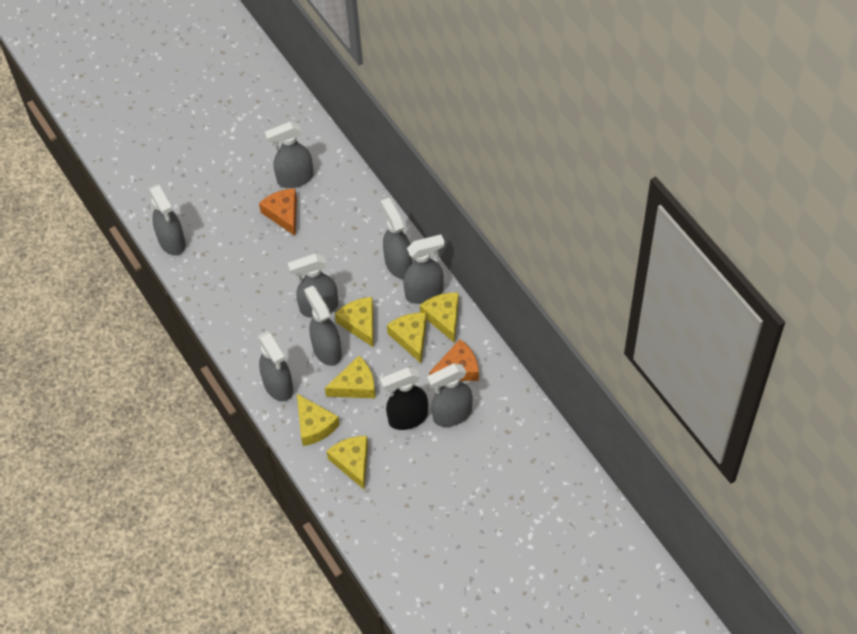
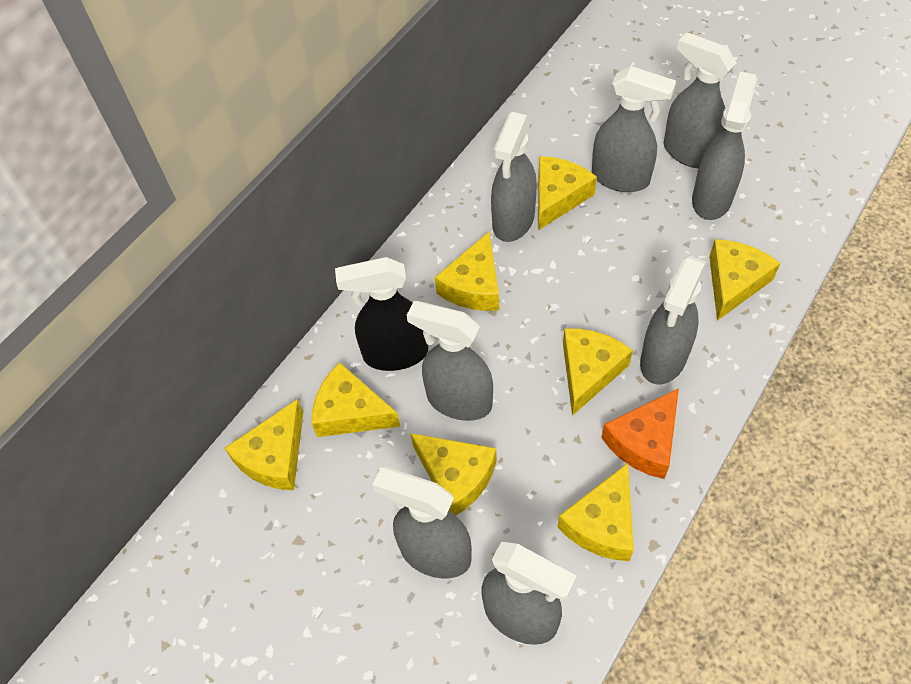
orange cheese: [259,188,297,236] [429,339,479,381] = 2 -> [601,388,679,479] = 1
yellow cheese: [297,394,340,446] [325,356,375,398] [326,436,368,489] [335,297,374,348] [387,313,427,363] [420,293,459,343] = 6 -> [225,399,303,491] [311,362,400,437] [410,433,497,516] [435,232,499,311] [538,156,597,230] [558,463,634,561] [563,329,633,416] [709,239,781,321] = 8

